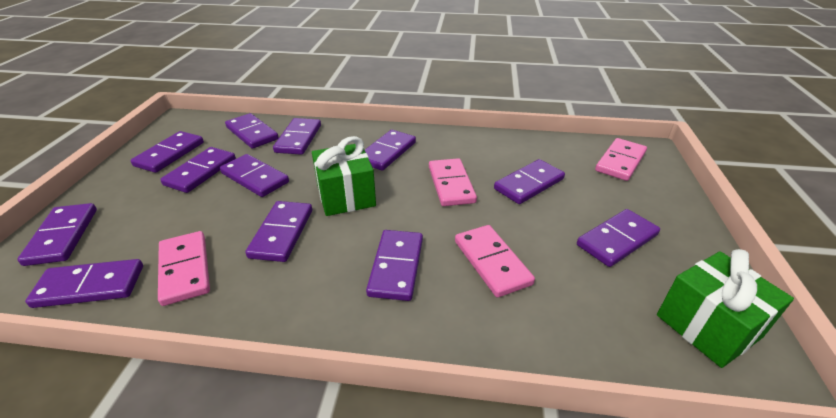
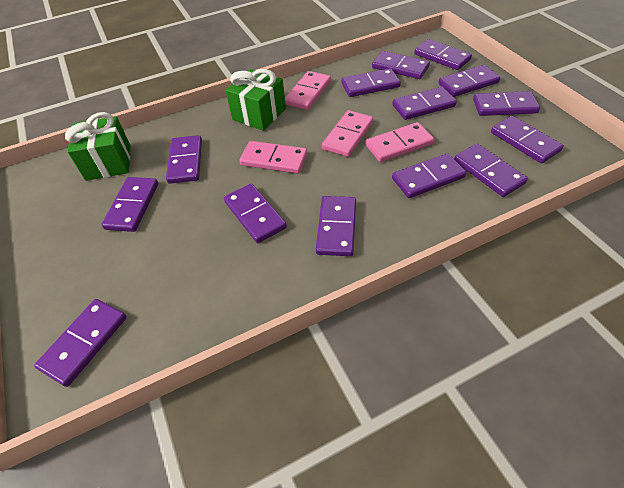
purple domino: [17,203,97,266] [25,259,143,308] [130,131,204,173] [160,147,236,193] [220,154,289,197] [225,113,279,149] [245,201,312,262] [273,118,321,155] [365,130,416,171] [366,230,423,301] [494,159,565,204] [577,209,660,267] = 12 -> [34,299,127,387] [101,177,158,232] [166,135,202,184] [224,183,287,243] [316,196,356,256] [341,68,401,97] [372,51,430,79] [392,87,457,120] [392,153,466,198] [414,39,472,70] [438,65,500,97] [454,143,528,197] [473,91,540,116] [491,116,564,163] = 14

